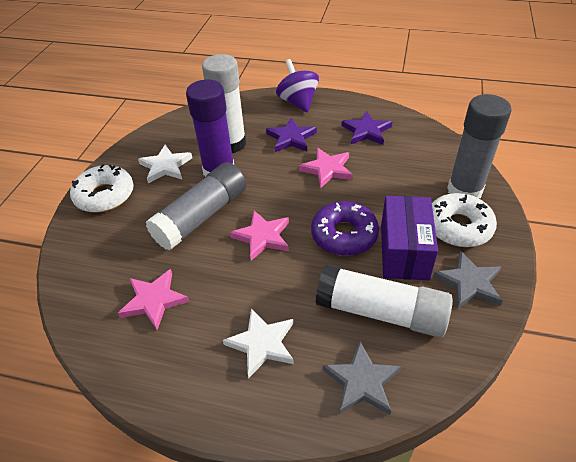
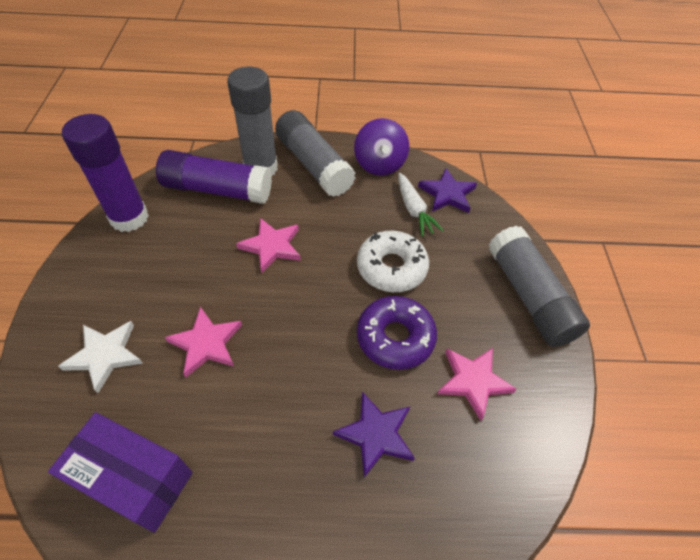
grey glue stick: [146,162,247,250] [447,94,512,198] = 2 -> [227,67,278,175] [275,110,356,197] [489,226,590,347] = 3
grey star: [323,341,401,415] [433,251,503,309] = 2 -> none = 0
purple glue stick: [186,79,234,177] = 1 -> [62,114,149,232] [156,150,272,204] = 2
white carrot: none = 0 -> [398,173,444,236] = 1
white donut: [70,164,134,212] [432,193,497,247] = 2 -> [357,231,429,292] = 1
white glue stick: [202,54,246,153] [316,265,453,337] = 2 -> none = 0
white star: [138,144,192,183] [223,308,294,378] = 2 -> [58,321,143,393] = 1

